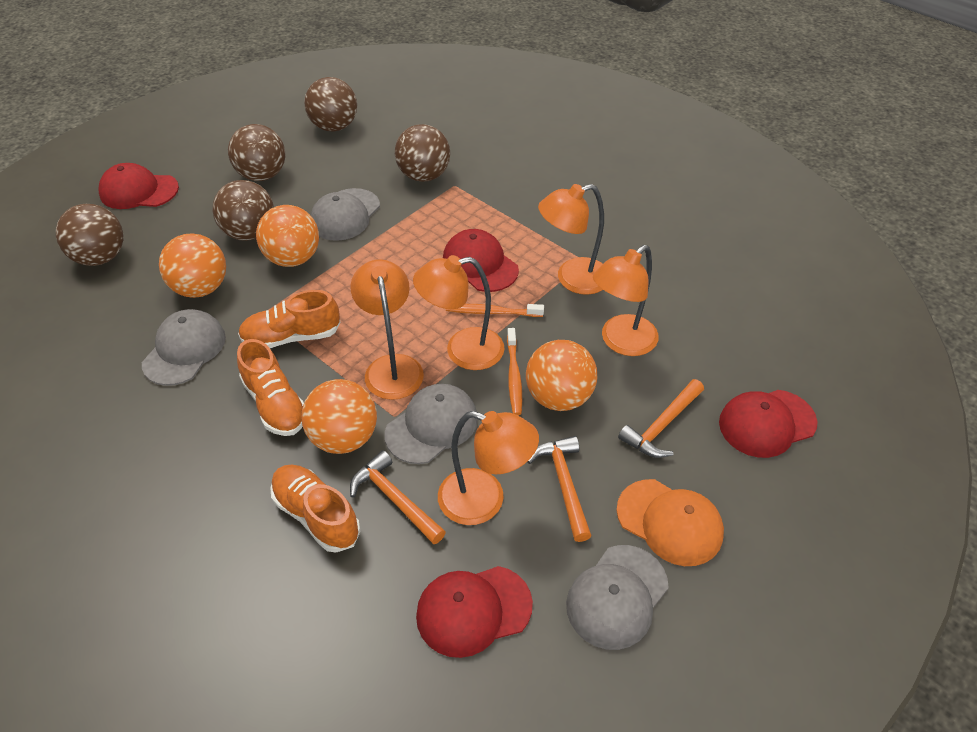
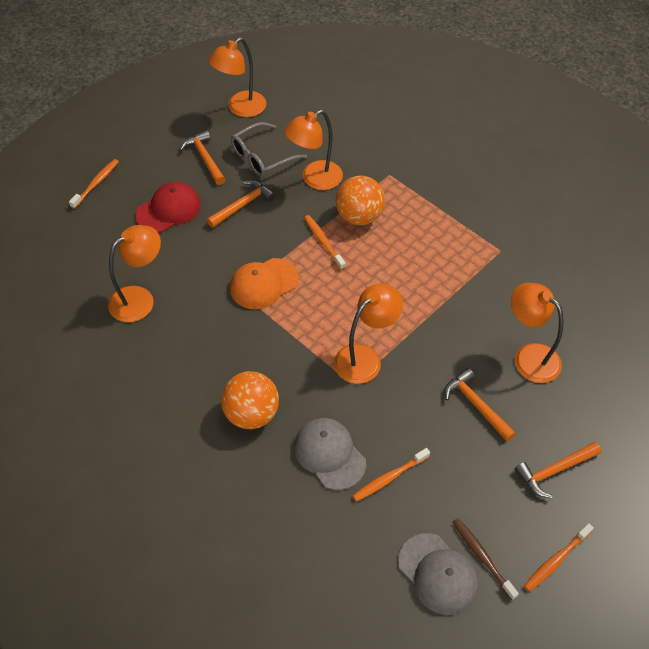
brown ball: [56,204,123,266] [213,180,274,241] [228,124,285,181] [304,77,357,131] [395,124,450,182] = 5 -> none = 0
brown toothbrush: none = 0 -> [453,518,519,600] = 1
grey cap: [142,309,226,386] [310,188,380,241] [385,384,478,464] [566,545,669,650] = 4 -> [294,418,366,490] [398,533,479,615] = 2
grey glasses: none = 0 -> [231,122,307,177] = 1
orange ball: [159,233,226,298] [256,205,319,267] [301,379,377,454] [526,340,597,411] = 4 -> [221,371,279,429] [336,176,385,225] = 2
orange hammer: [350,451,446,544] [527,436,592,542] [618,379,704,458] = 3 -> [180,130,226,185] [207,180,275,228] [444,368,516,442] [515,442,601,499] = 4
orange shoe: [237,339,304,436] [238,290,340,348] [270,465,360,553] = 3 -> none = 0
orange toothbrush: [446,304,544,317] [507,328,522,415] = 2 -> [69,159,119,209] [304,215,346,270] [352,448,430,502] [524,523,594,592] = 4
red cap: [98,163,179,209] [416,566,533,658] [443,229,519,292] [719,390,818,458] = 4 -> [135,182,201,233] = 1

